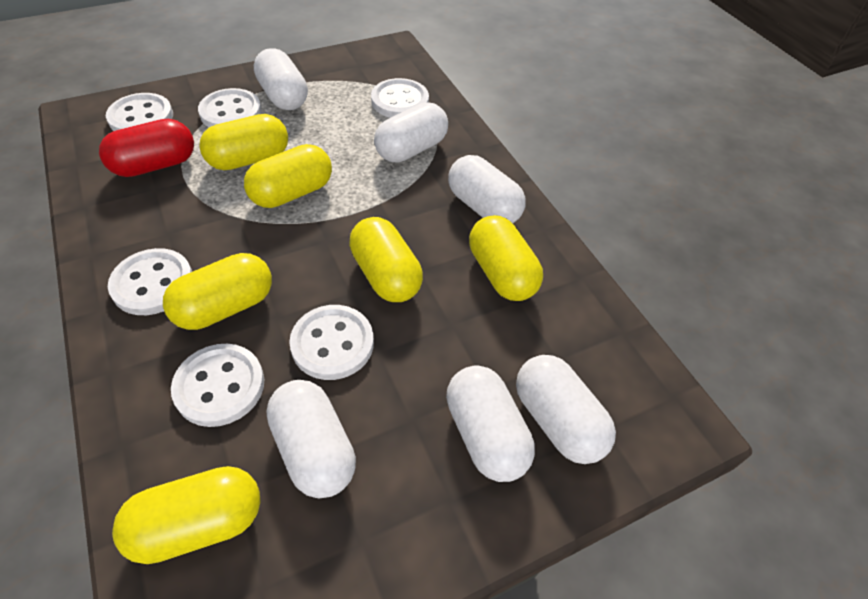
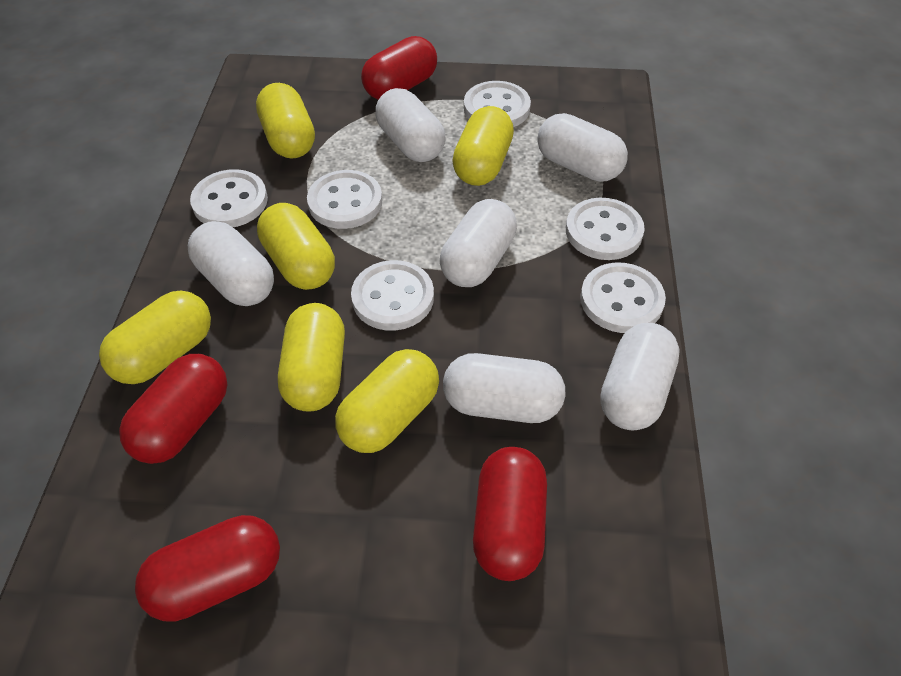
red capsule: [99,119,194,177] = 1 -> [119,354,228,464] [135,515,280,622] [361,36,437,100] [473,447,547,581] = 4

